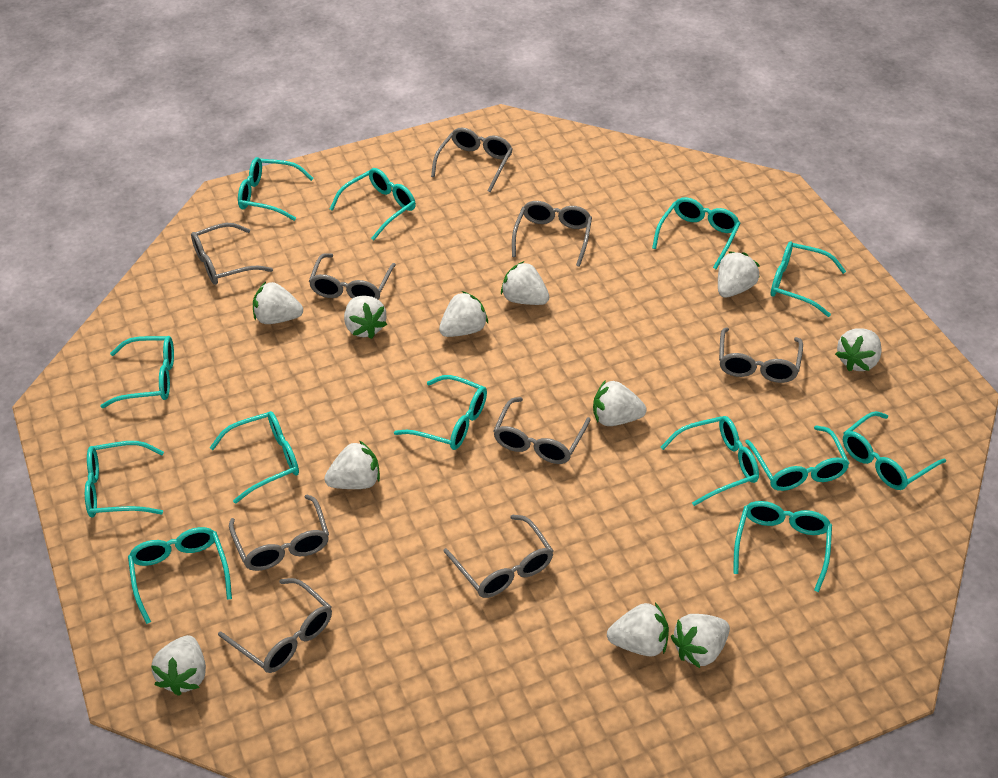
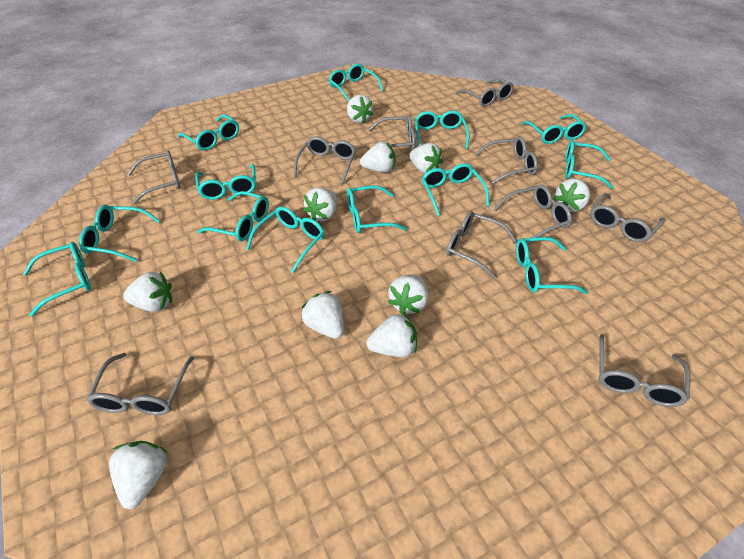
grey glasses: [191,223,273,285] [218,578,332,673] [229,494,329,571] [309,253,396,299] [431,127,513,192] [443,515,553,598] [493,397,591,464] [512,201,592,267] [719,327,803,383] = 9 -> [86,353,194,415] [128,150,180,204] [294,137,356,184] [369,115,415,150] [446,211,517,279] [456,78,514,107] [475,137,538,184] [494,184,572,244] [590,193,665,242] [599,334,690,407] = 10
white strawberry: [151,635,206,696] [253,282,303,324] [324,441,380,489] [344,296,387,339] [439,291,488,337] [501,261,549,305] [593,380,647,426] [607,603,669,657] [671,614,730,668] [718,251,760,298] [835,329,882,371] = 11 -> [109,441,167,509] [123,271,172,312] [301,291,344,339] [303,187,337,221] [347,95,373,123] [360,142,395,173] [366,313,417,357] [388,275,428,315] [409,143,443,174] [554,179,590,212] = 10

